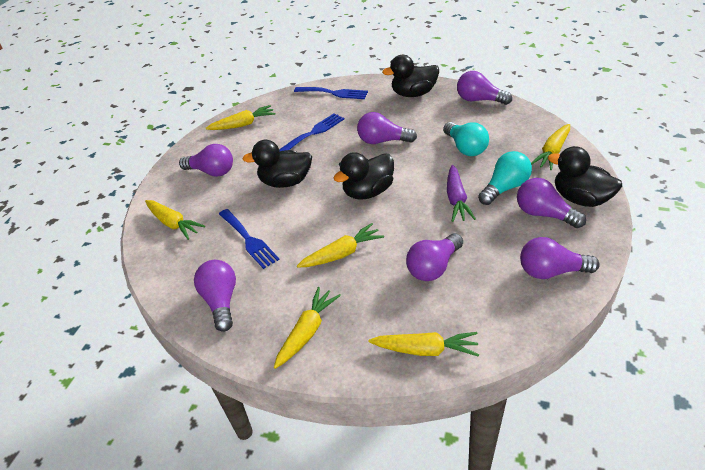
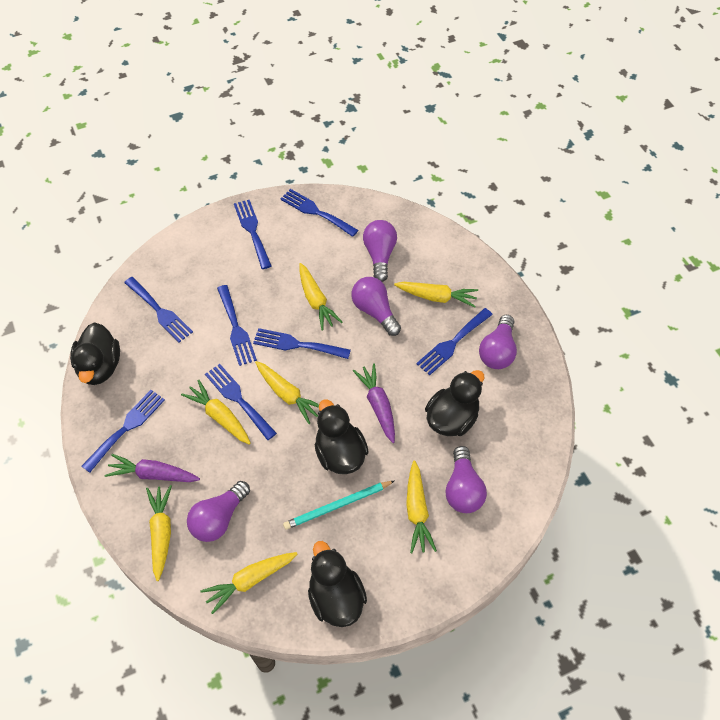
blue fork: [219,209,280,269] [279,113,344,151] [294,87,368,99] = 3 -> [82,390,165,473] [124,277,193,342] [205,364,277,440] [217,285,257,366] [234,200,272,269] [253,328,351,359] [280,189,358,237] [416,308,493,375] = 8
purple carrot: [447,165,476,222] = 1 -> [105,454,200,482] [353,363,395,443] = 2
purple light bulb: [179,144,233,177] [194,260,236,332] [357,112,417,144] [406,233,463,281] [457,71,512,105] [517,178,586,228] [520,237,600,279] = 7 -> [187,481,250,542] [352,277,401,336] [363,220,397,282] [445,446,487,513] [479,315,517,369] = 5
turquoise light bulb: [443,122,489,156] [478,151,532,205] = 2 -> none = 0
turquoise pencil: none = 0 -> [283,481,394,530] = 1
yellow carrot: [145,200,205,240] [206,105,276,130] [274,287,341,369] [297,223,384,268] [369,332,479,357] [531,124,570,170] = 6 -> [146,485,172,581] [181,380,251,445] [201,552,297,614] [255,361,319,424] [299,263,342,330] [394,282,478,308] [406,461,437,553] = 7

